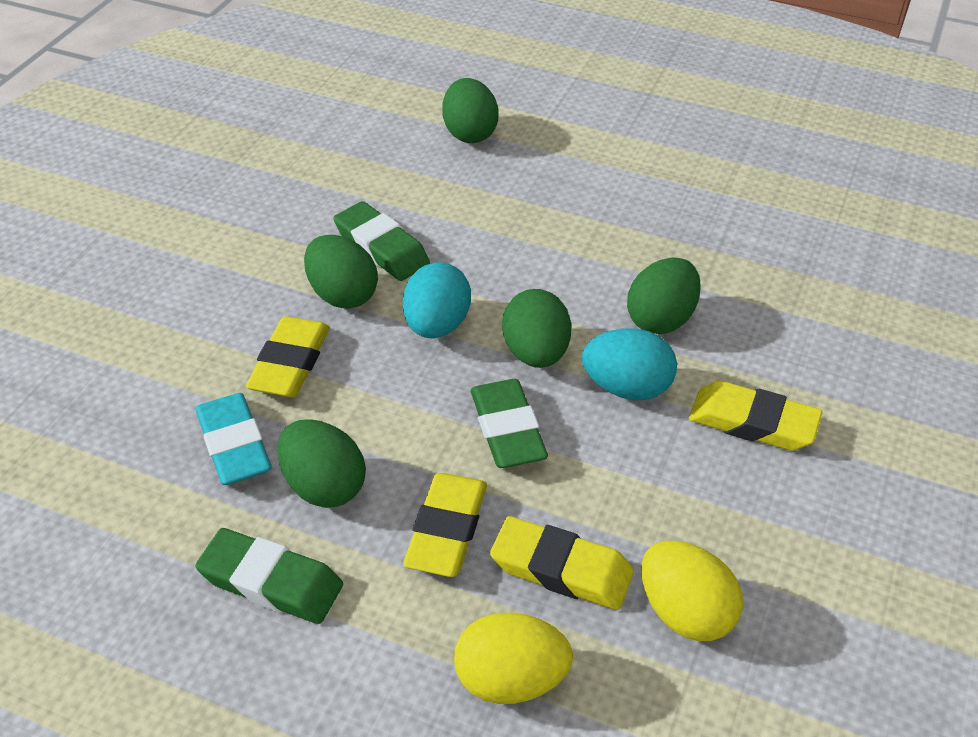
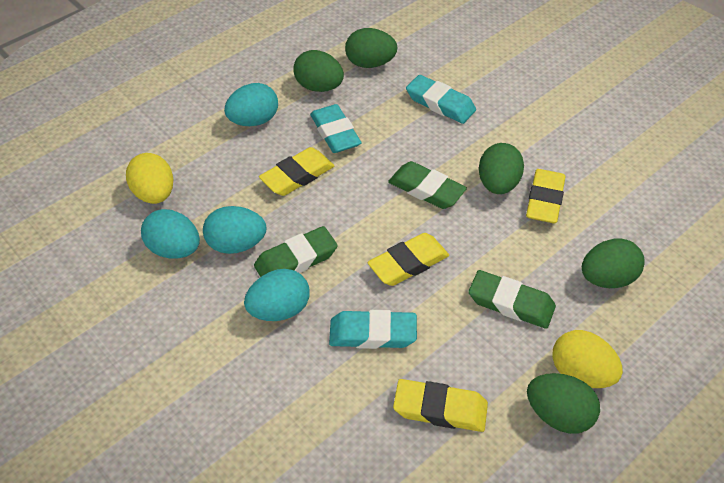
turquoise egg: [403,262,471,338] [582,328,677,400] = 2 -> [141,209,200,259] [203,206,266,254] [224,83,278,126] [244,269,310,321] = 4
turquoise eraser: [196,393,272,485] = 1 -> [310,104,361,153] [329,310,417,349] [406,75,476,124] = 3

